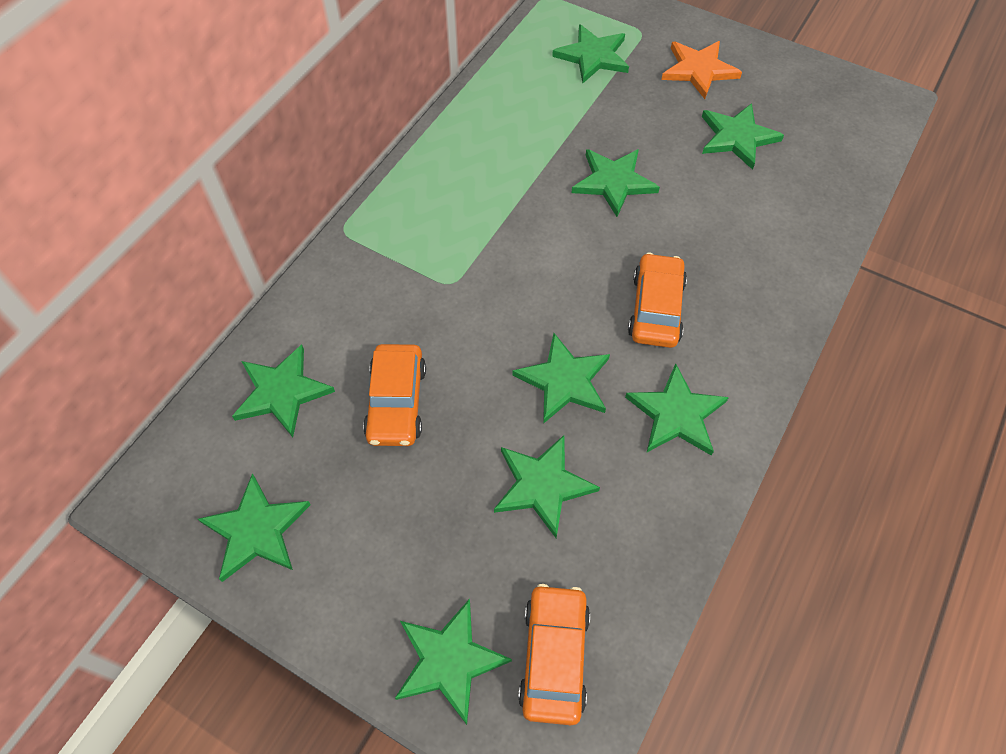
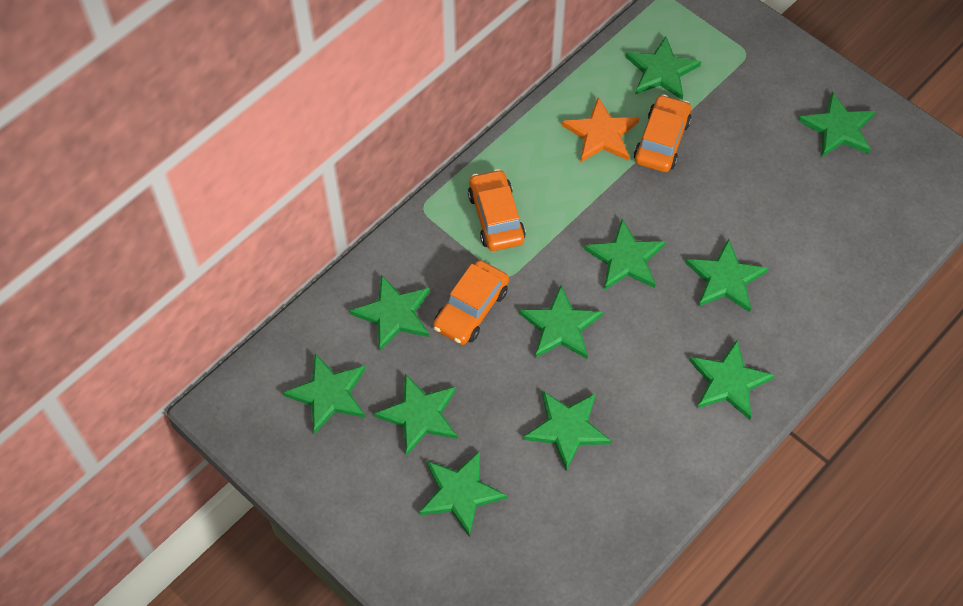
green star: [198,473,311,582] [232,344,335,437] [395,599,512,725] [494,435,600,538] [512,333,610,424] [552,24,629,83] [572,149,660,217] [625,363,729,456] [702,103,784,170] = 9 -> [283,353,366,434] [350,274,430,352] [374,373,457,456] [419,451,507,537] [519,285,603,359] [524,391,611,471] [584,219,665,290] [625,36,701,99] [685,238,768,313] [689,340,775,420] [798,92,876,157] = 11

